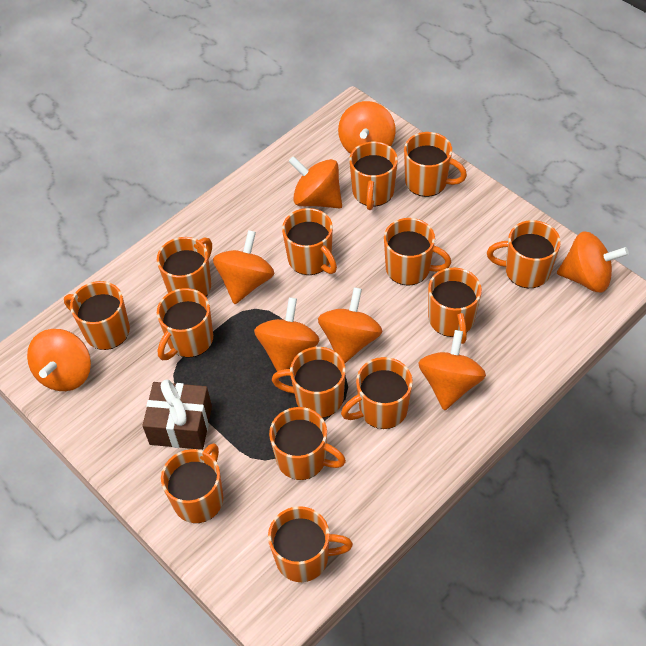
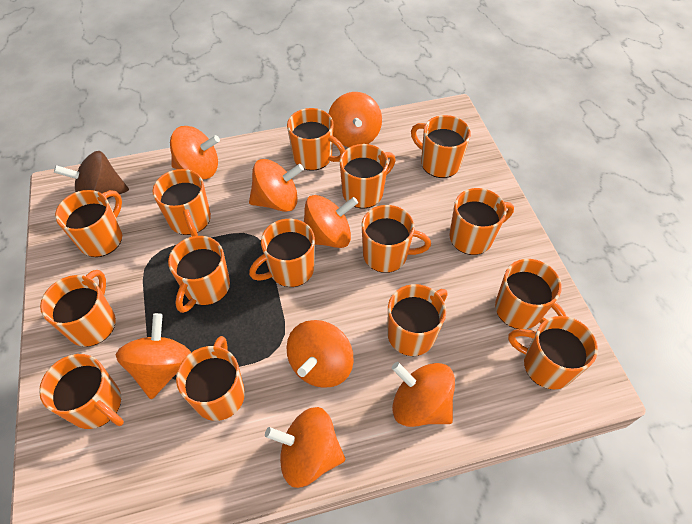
brown gift: [142,380,212,450] = 1 -> none = 0
brown spinning top: none = 0 -> [54,151,129,199] = 1
orange mug: [64,281,130,350] [157,237,212,297] [157,288,213,360] [161,443,223,523] [268,506,353,582] [269,407,346,480] [272,347,346,418] [282,208,337,275] [341,357,413,429] [349,142,398,210] [384,218,451,286] [404,132,467,197] [428,267,482,344] [487,220,561,288] = 14 -> [39,354,124,429] [40,270,116,347] [55,190,122,257] [153,169,211,237] [168,236,230,313] [176,336,245,421] [249,219,315,287] [287,108,345,171] [339,144,396,208] [362,205,431,273] [387,284,447,356] [411,115,471,178] [449,188,514,255] [495,259,566,329] [508,316,598,389] = 15

